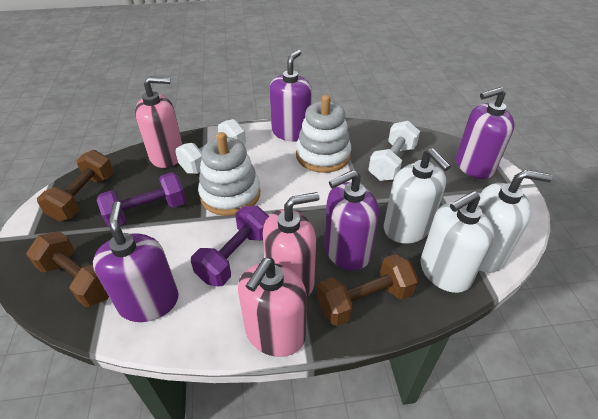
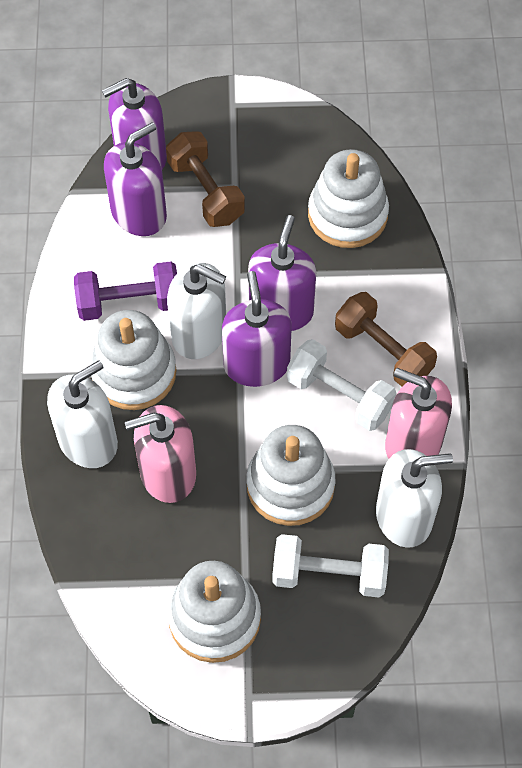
brown dumbbell: [26,231,109,307] [37,150,114,221] [317,254,418,326] = 3 -> [166,131,245,227] [335,292,437,387] = 2
pink soap dispenser: [135,76,183,168] [238,258,307,357] [263,192,320,297] = 3 -> [125,405,196,503] [385,368,452,459] = 2
purple dumbbell: [97,172,186,227] [191,206,269,286] = 2 -> [74,262,177,321] = 1
white stacking toy: [198,132,260,216] [296,95,351,173] = 2 -> [90,310,177,410] [168,561,261,663] [247,425,336,526] [308,149,389,248] = 4

